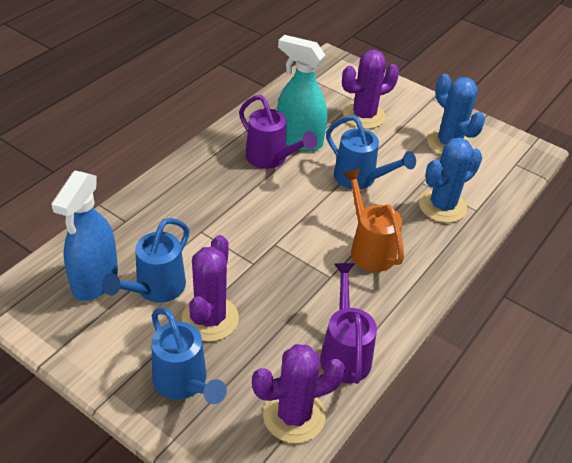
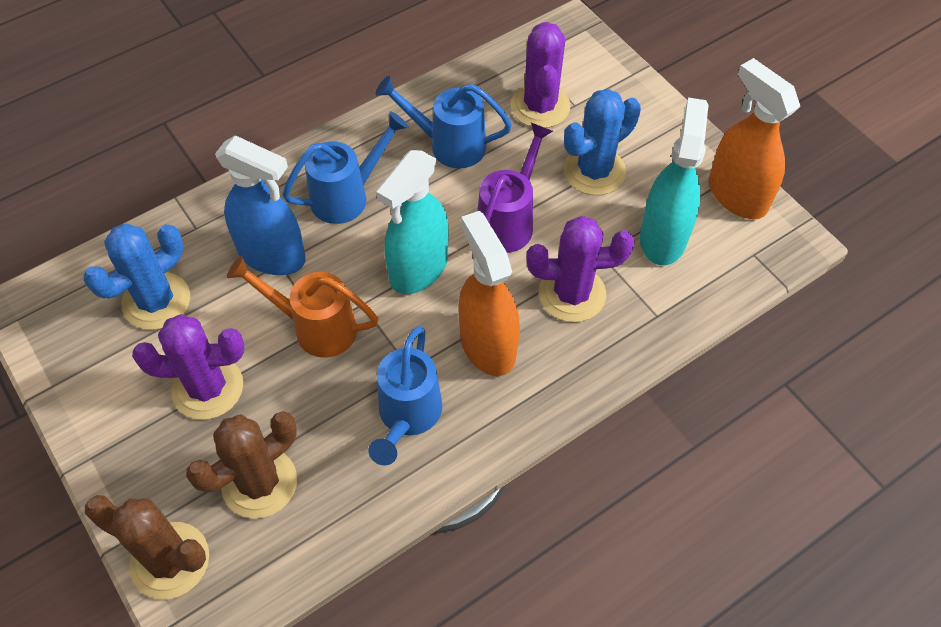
brown cactus: none = 0 -> [85,495,209,599] [186,411,297,519] = 2
orange spray bottle: none = 0 -> [459,211,520,376] [709,58,800,219] = 2
purple watering can: [239,95,317,169] [320,263,377,384] = 2 -> [477,123,553,253] = 1
turquoise spray bottle: [277,35,327,151] = 1 -> [376,150,449,294] [640,97,708,265] = 2

